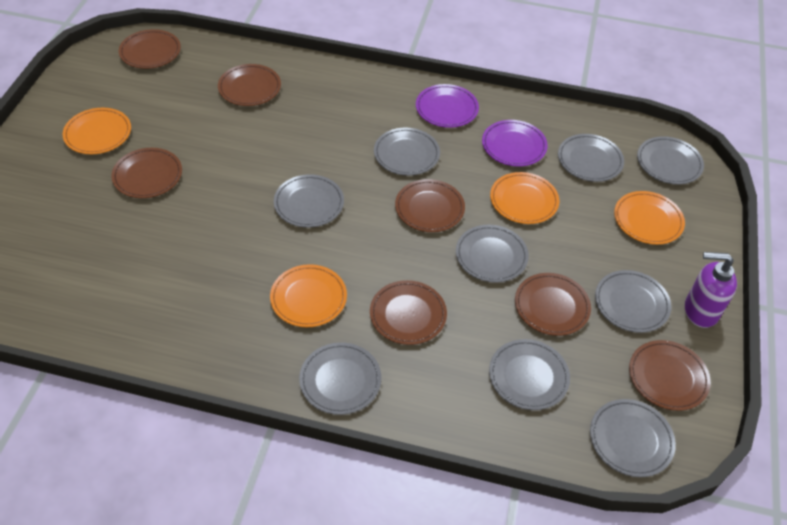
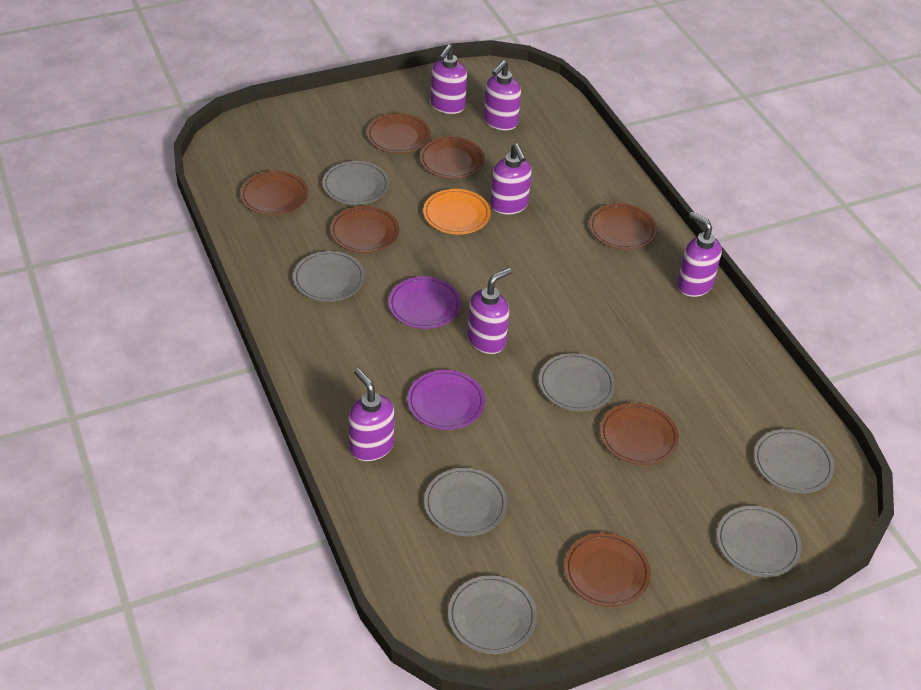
grey plate: [274,174,344,227] [299,342,381,415] [374,128,440,175] [456,225,529,282] [489,339,570,410] [558,134,624,182] [590,399,676,477] [595,270,671,333] [637,136,704,184] = 9 -> [293,251,365,302] [323,161,389,205] [424,468,507,536] [448,575,537,654] [539,353,615,411] [717,506,802,577] [754,429,835,493] = 7
orange plate: [63,108,131,154] [270,264,347,327] [490,172,559,224] [614,191,685,245] = 4 -> [423,189,491,234] = 1
purple soap dispenser: [685,252,737,328] = 1 -> [348,368,394,461] [431,44,467,114] [467,268,512,354] [484,60,521,130] [490,143,532,214] [677,212,722,297] = 6

